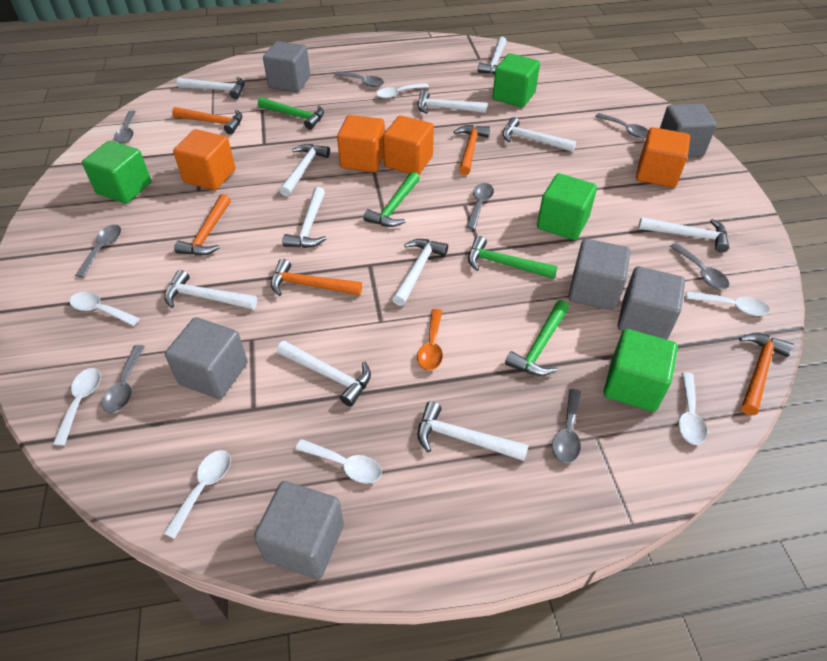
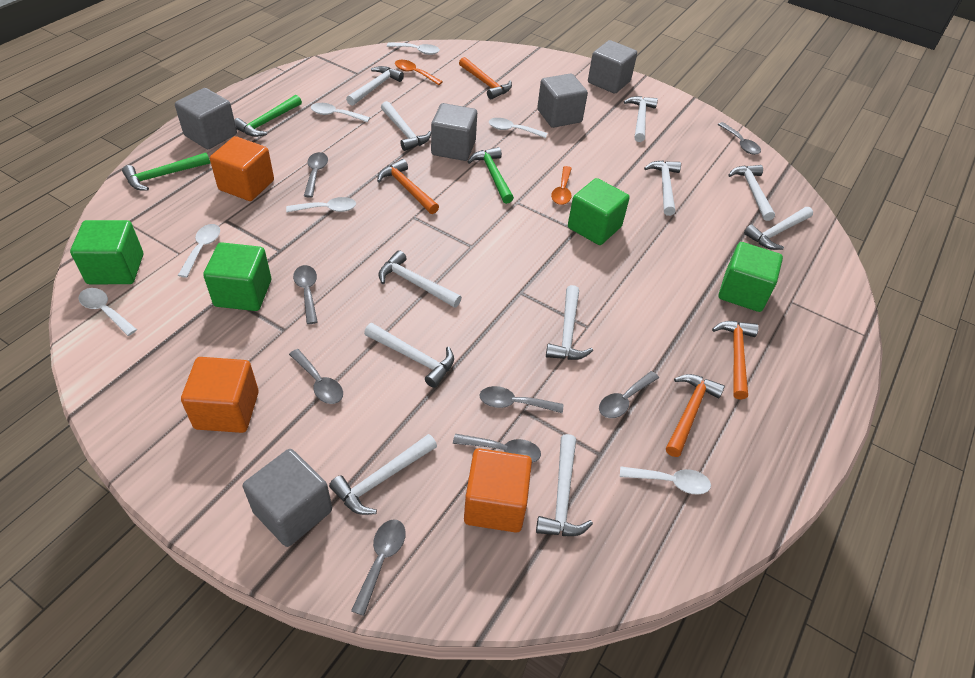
green hammer: [258,97,324,130] [364,172,420,227] [468,236,558,279] [505,300,569,376] = 4 -> [122,153,210,191] [234,95,302,137] [468,147,514,204] = 3
grey cube: [165,317,248,399] [254,481,344,579] [263,41,310,92] [568,239,630,310] [618,266,685,340] [660,104,717,157] = 6 -> [175,88,237,149] [243,449,332,547] [431,103,477,161] [537,73,588,128] [588,40,637,94] = 5
orange cube: [173,129,235,190] [337,115,385,172] [383,116,434,175] [636,127,690,188] = 4 -> [181,357,259,433] [210,136,274,201] [464,448,532,533] = 3
orange hammer: [172,107,242,134] [174,194,231,256] [271,259,362,296] [454,125,490,175] [739,333,794,415] = 5 -> [377,159,439,214] [459,57,512,99] [666,374,725,457] [712,321,759,400] = 4
orange spoon: [417,309,443,370] = 1 -> [395,60,443,85] [551,166,572,205] = 2

